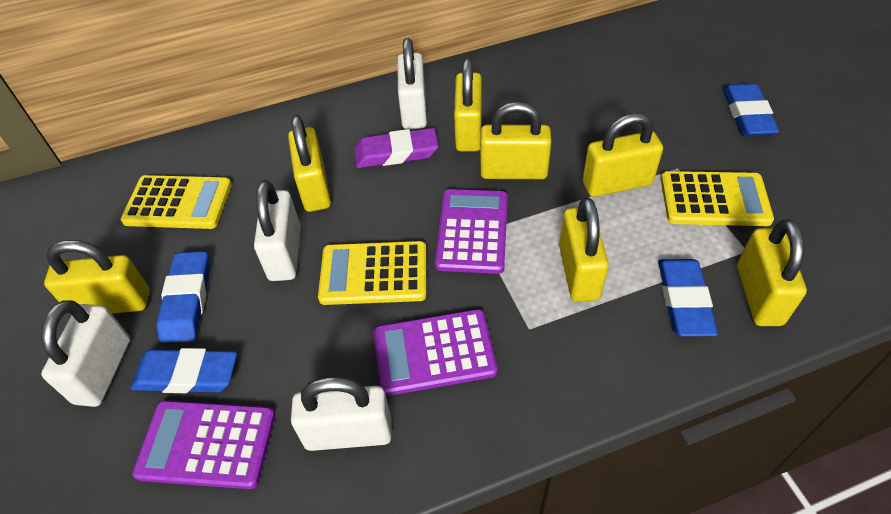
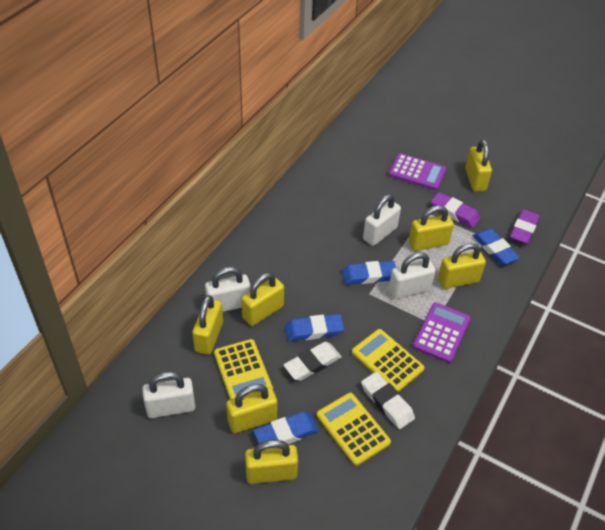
purple calculator: [132,400,275,489] [373,309,498,396] [435,189,508,274] = 3 -> [388,153,447,190] [413,302,471,363] = 2
purple eraser: [354,128,439,168] = 1 -> [431,192,480,228] [510,209,540,244] = 2
white eraser: none = 0 -> [283,342,342,381] [361,372,415,429] = 2

